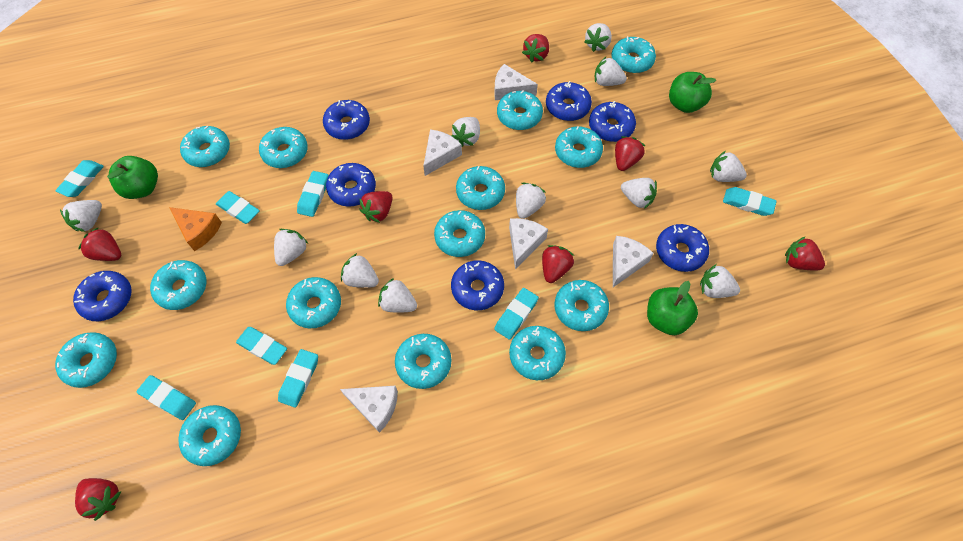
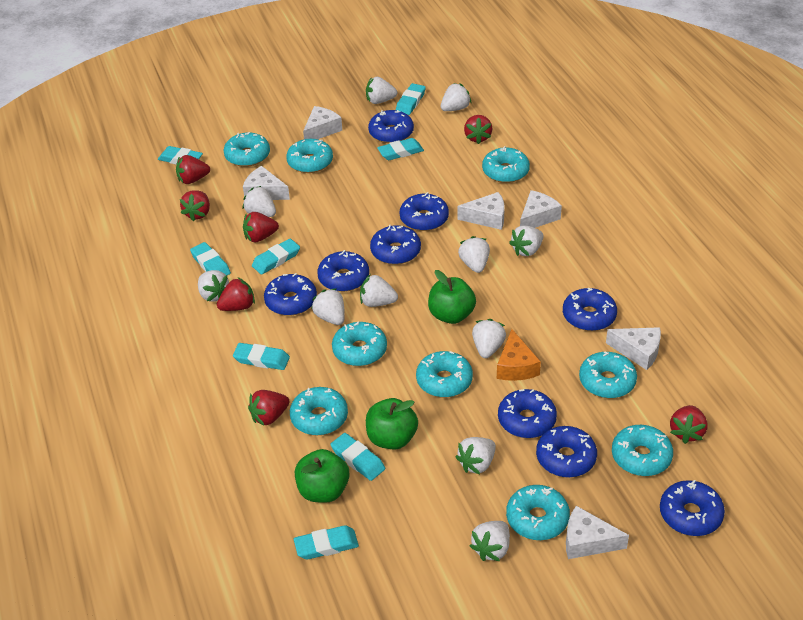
blue donut: [73,271,132,321] [323,100,370,140] [326,163,376,207] [451,260,504,310] [546,81,592,121] [589,101,636,142] [656,224,709,272] = 7 -> [264,273,317,316] [317,250,369,292] [368,110,414,143] [370,225,421,265] [400,192,449,231] [498,389,557,438] [536,426,597,478] [563,288,617,331] [660,480,725,536] = 9
turquoise donut: [55,332,117,388] [150,260,207,310] [178,405,241,466] [180,126,230,167] [259,127,308,168] [286,277,341,328] [395,334,452,389] [434,210,485,257] [456,166,505,210] [497,91,543,130] [509,326,566,380] [554,280,609,331] [555,126,603,168] [611,36,656,73] = 14 -> [224,132,270,167] [286,139,333,173] [290,387,348,435] [332,322,387,366] [416,351,473,397] [482,146,530,183] [506,485,570,540] [579,351,637,398] [612,425,673,476] = 9
white cheese: [340,386,398,433] [423,130,462,176] [494,64,538,100] [509,218,548,270] [613,236,654,287] = 5 -> [243,166,290,200] [303,106,342,139] [458,192,505,230] [520,190,562,228] [566,506,629,559] [606,327,661,370] = 6

